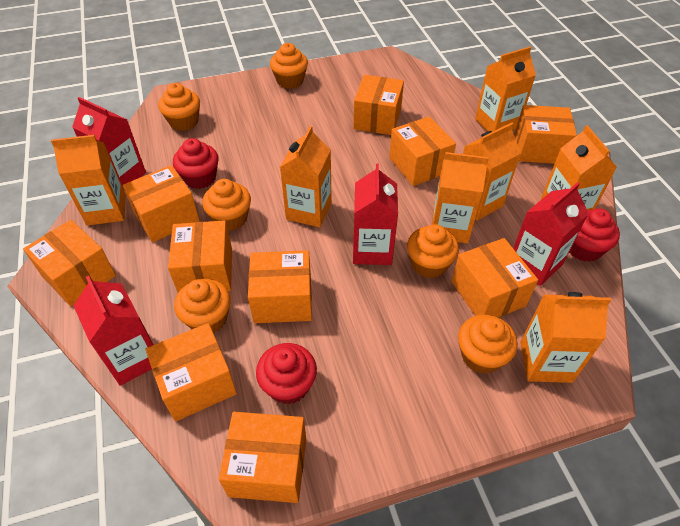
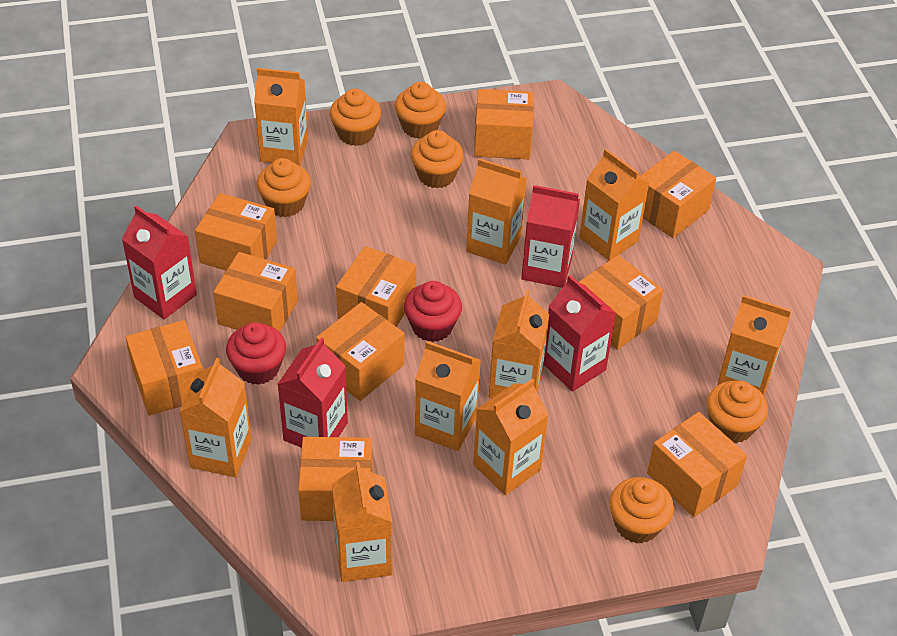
orange carton: [51,135,126,226] [280,126,332,227] [432,152,489,244] [463,123,521,220] [475,47,536,132] [520,292,611,383] [540,125,617,210] = 7 -> [179,358,252,477] [254,68,308,166] [332,462,392,582] [415,341,481,451] [466,158,527,264] [473,378,549,495] [488,290,550,399] [579,149,649,261] [717,295,791,395] = 9
red cupcake: [173,138,219,189] [256,343,317,404] [569,208,620,262] = 3 -> [226,322,286,385] [404,281,462,342] = 2

